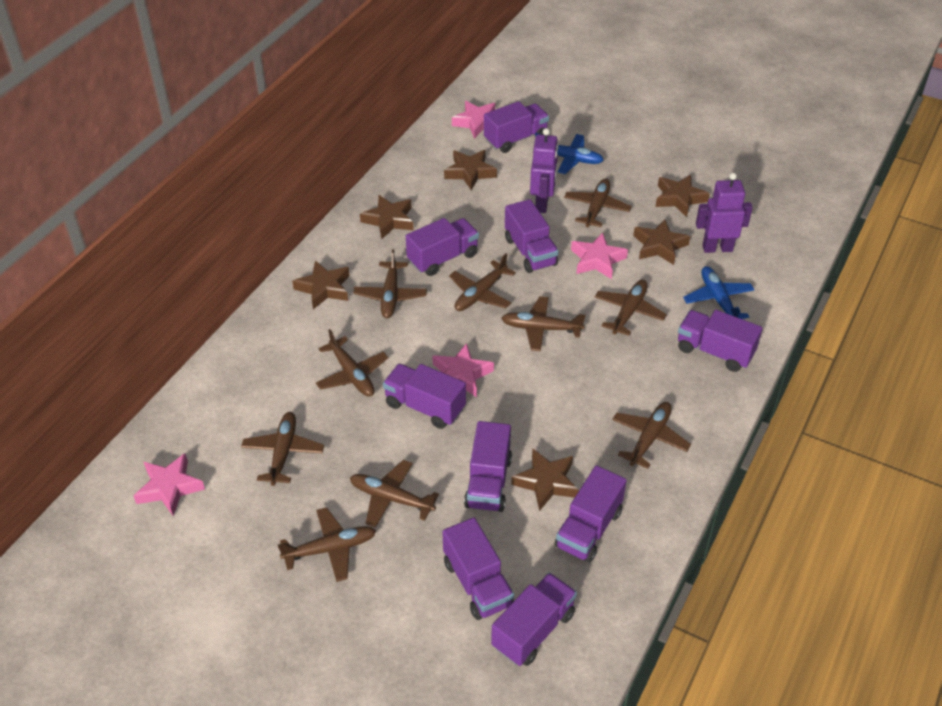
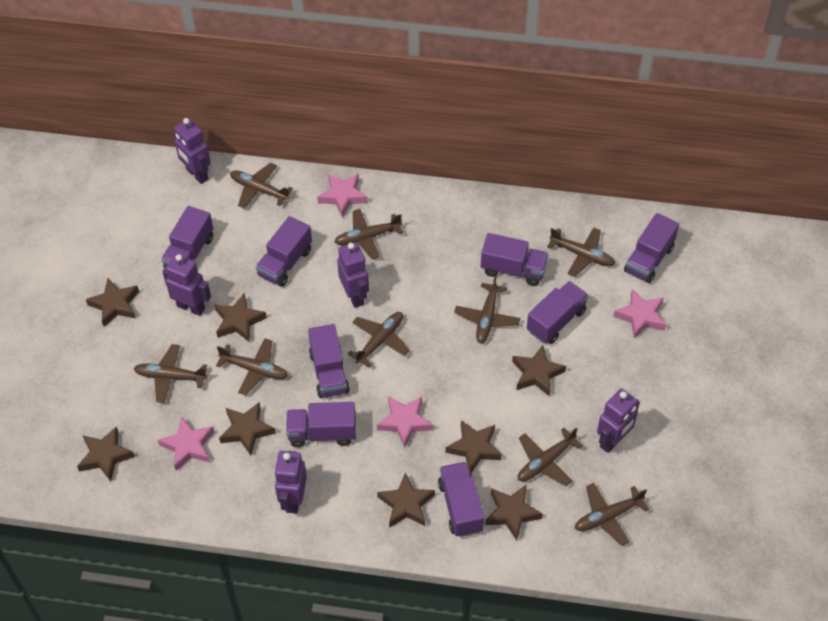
blue plane: [535,133,604,174] [683,266,755,319] = 2 -> none = 0
brown plane: [241,412,324,486] [278,507,376,582] [316,329,388,397] [350,460,439,528] [353,249,427,318] [449,254,516,311] [501,296,585,351] [564,179,632,227] [595,280,667,336] [612,402,691,469] = 10 -> [134,344,208,403] [216,339,288,395] [230,163,293,209] [335,209,403,259] [348,312,410,368] [454,275,520,343] [518,427,583,486] [547,227,615,277] [574,483,649,546] = 9
brown star: [292,260,350,309] [360,195,414,239] [444,150,497,190] [511,449,579,511] [633,219,690,265] [656,174,710,217] = 6 -> [77,426,135,481] [86,278,139,327] [214,293,267,342] [219,402,276,456] [377,473,435,528] [446,420,502,474] [485,485,543,541] [512,345,566,397] = 8
purple robot: [530,128,558,213] [696,173,753,253] = 2 -> [163,254,211,316] [173,118,211,184] [274,451,307,514] [337,242,369,308] [597,388,640,453] = 5
purple truck: [383,364,466,429] [406,218,479,276] [442,517,514,620] [464,421,512,512] [484,101,549,153] [491,573,577,666] [505,199,558,273] [555,465,627,563] [678,310,763,372] = 9 -> [161,206,213,268] [256,216,312,287] [286,402,356,447] [308,324,350,398] [438,462,484,537] [481,233,549,286] [527,281,588,344] [624,213,679,283] = 8

